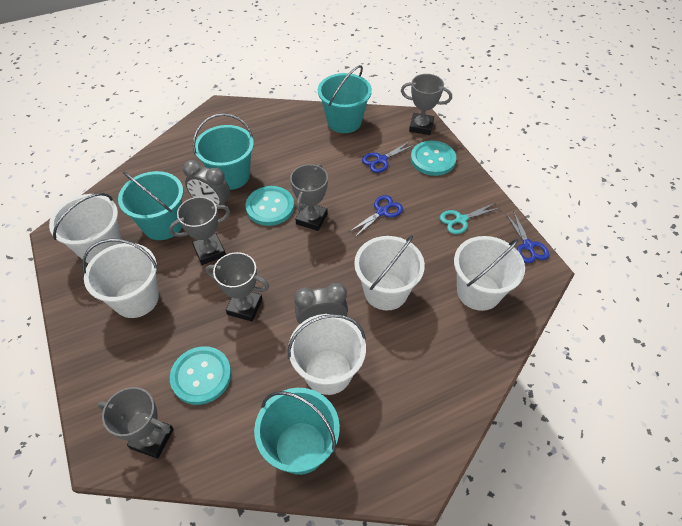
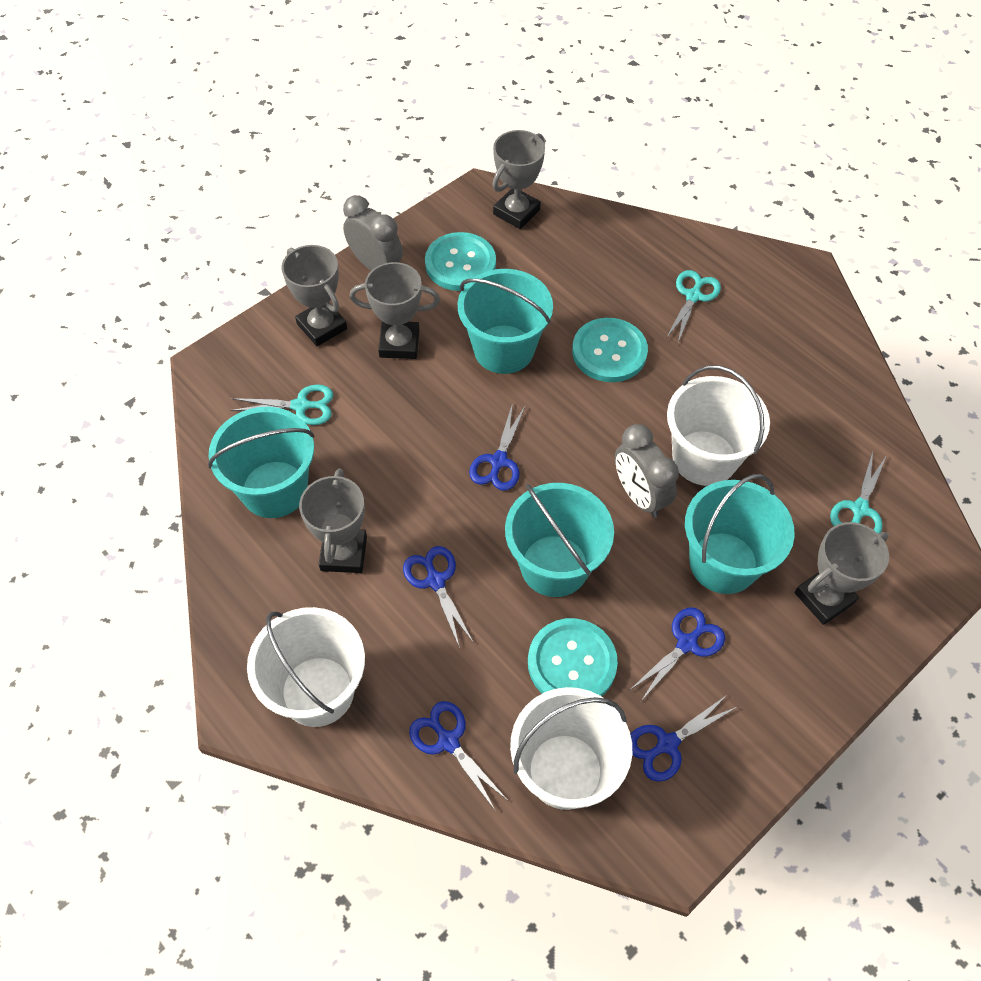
blue scissors: [349,195,403,238] [362,141,414,173] [505,211,549,263] = 3 -> [403,546,474,648] [409,701,507,810] [469,403,525,491] [630,608,725,701] [630,694,737,782] = 5
turquoise scissors: [440,203,501,234] = 1 -> [230,384,333,425] [666,270,721,342] [830,451,887,534] = 3
white bucket: [49,193,122,263] [82,239,159,318] [288,314,366,395] [354,235,425,310] [454,236,525,311] = 5 -> [247,607,365,727] [510,687,632,810] [667,365,770,486] = 3

